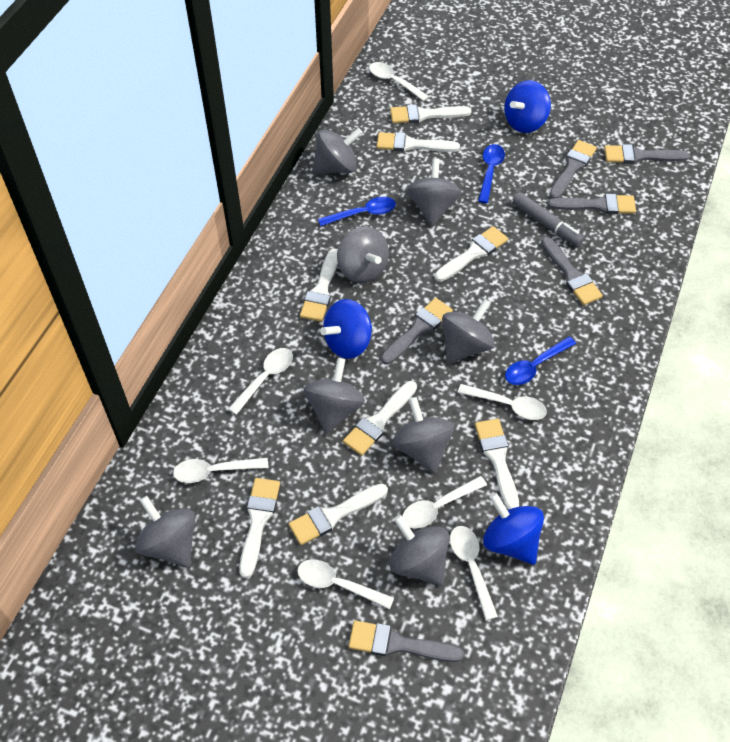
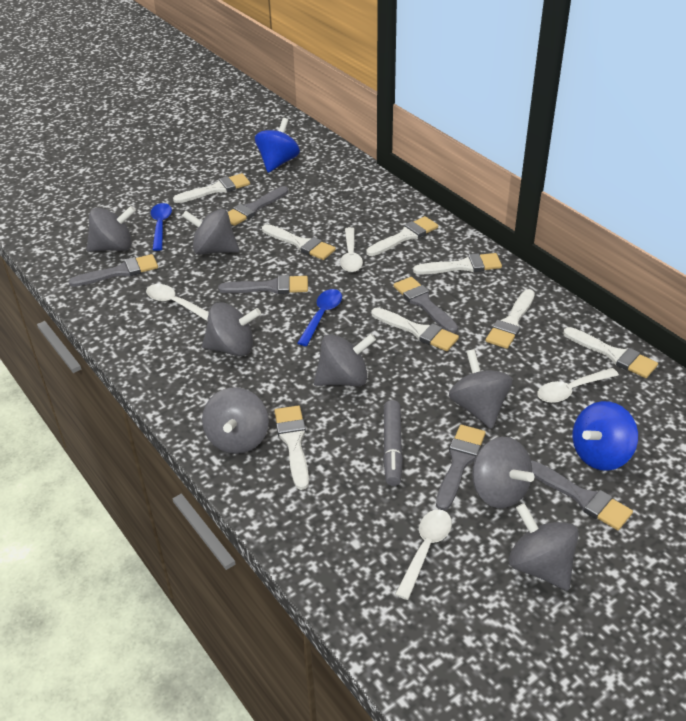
blue spinning top: [320,299,372,359] [483,493,544,565] [504,80,551,133] = 3 -> [255,118,300,173] [573,401,638,471] = 2
blue spoon: [318,197,396,226] [478,144,505,203] [505,337,576,385] = 3 -> [151,203,172,251] [297,289,342,346] = 2
white spoon: [173,458,269,483] [228,348,293,415] [297,559,394,609] [369,62,429,101] [402,476,487,529] [450,526,498,620] [457,384,547,420] = 7 -> [146,284,209,321] [340,227,363,272] [395,509,452,600] [538,368,619,403] = 4

